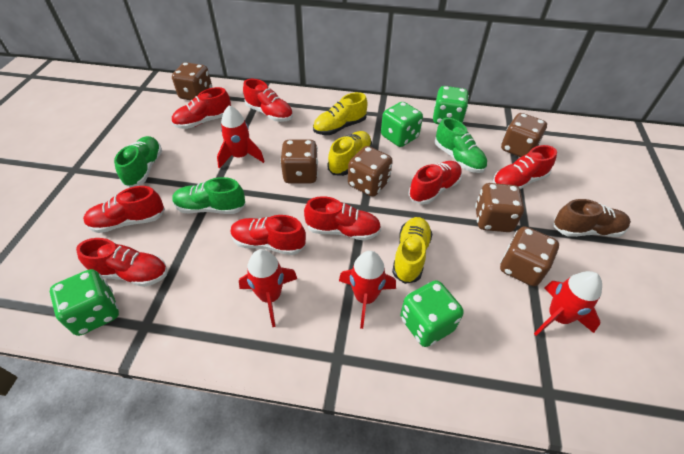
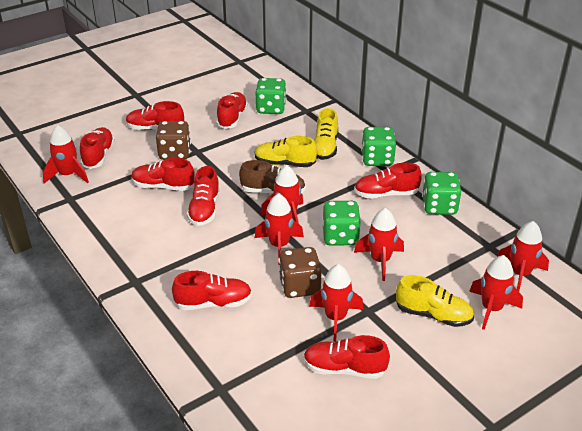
brown dice: [172,62,212,100] [280,140,318,183] [348,146,393,197] [475,183,524,232] [500,226,559,286] [501,113,547,157] = 6 -> [156,121,191,160] [279,247,322,298] = 2
green shoe: [114,136,162,188] [172,177,246,214] [435,118,487,173] = 3 -> none = 0
red rocket: [217,105,265,169] [239,249,297,327] [339,251,396,329] [534,271,602,336] = 4 -> [43,125,89,184] [255,193,304,265] [260,165,303,224] [309,264,364,342] [354,208,404,281] [469,255,523,330] [497,221,549,291] = 7

